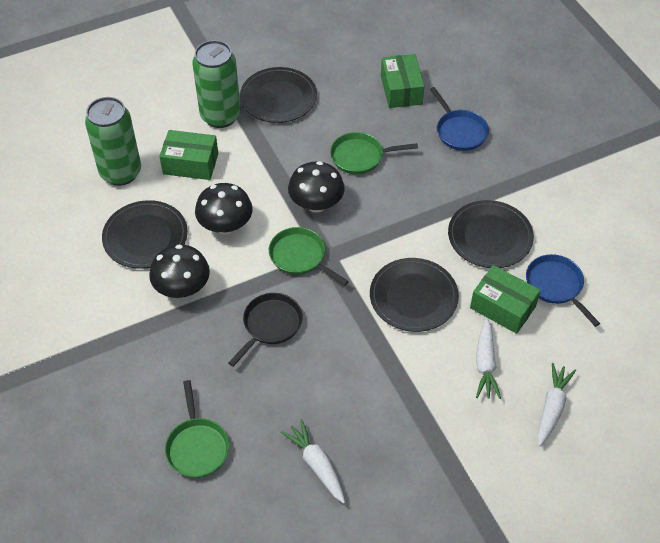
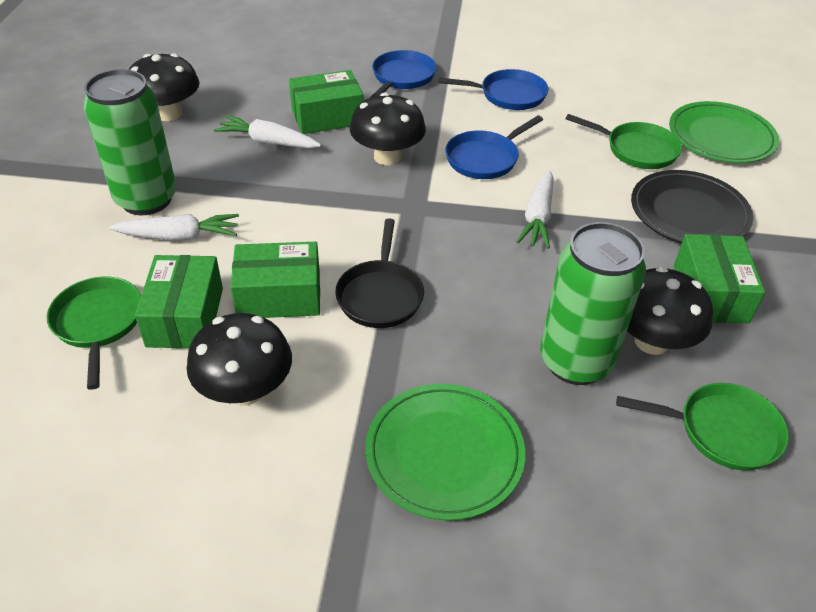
black mushroom: [149,244,210,298] [195,183,253,234] [288,161,345,213] = 3 -> [129,53,200,121] [186,313,292,406] [350,93,426,165] [627,267,713,355] = 4
black plate: [102,200,188,269] [240,67,317,123] [370,258,459,332] [448,200,534,268] = 4 -> [631,170,753,243] = 1
blue pan: [430,87,489,151] [526,254,600,327] = 2 -> [370,50,436,98] [439,69,548,110] [445,115,543,179] = 3
green box: [159,130,218,180] [381,54,425,108] [470,265,541,334] = 3 -> [135,255,223,348] [230,242,320,318] [289,70,363,134] [674,234,765,323] = 4
green plate: none = 0 -> [365,384,525,521] [669,101,779,163] = 2

